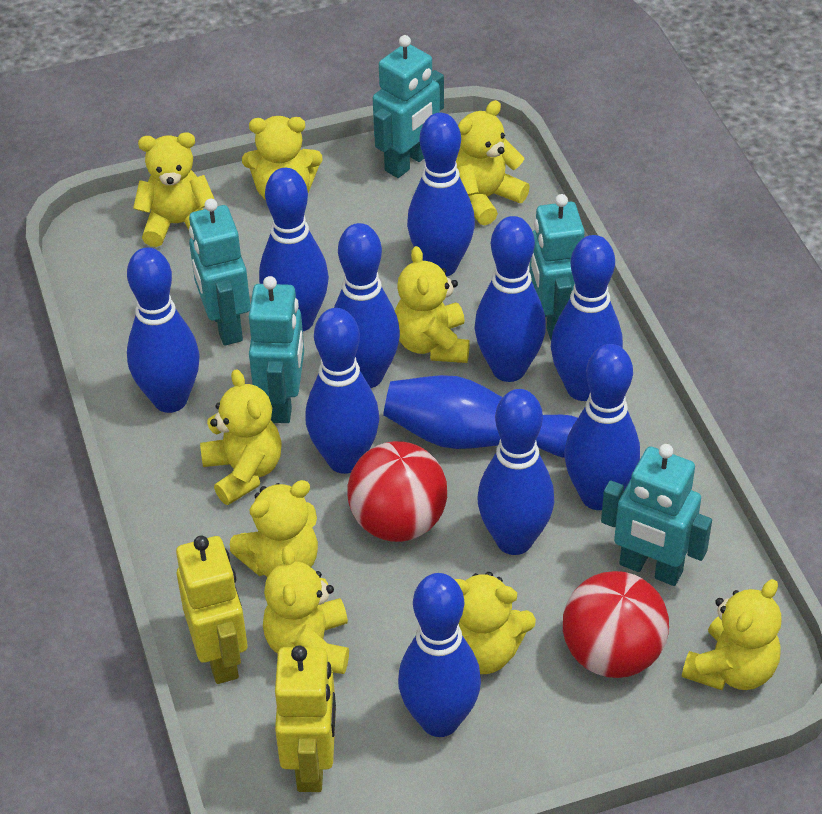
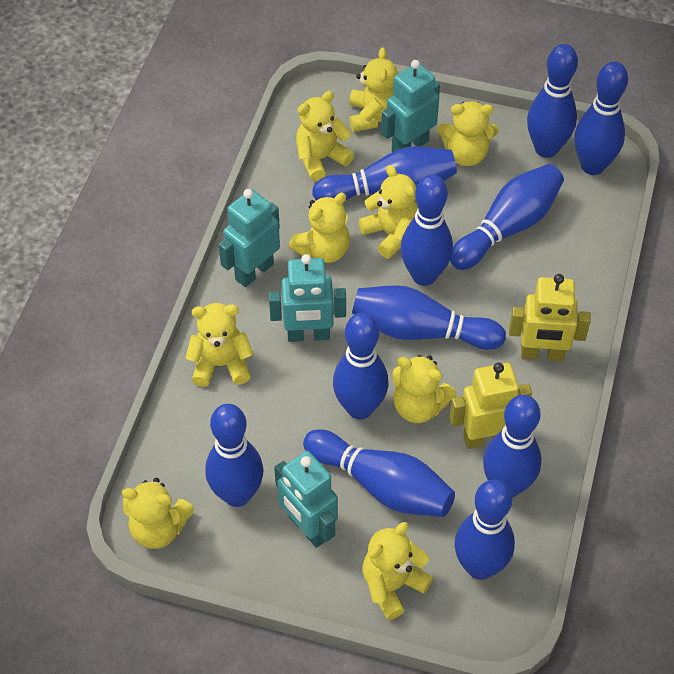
red ball: [347,441,447,542] [563,571,669,678] = 2 -> none = 0
turquoise robot: [189,199,250,346] [249,276,304,423] [373,35,444,178] [530,194,585,340] [601,444,712,586] = 5 -> [219,189,280,287] [269,254,346,342] [274,451,338,548] [381,60,440,152] = 4

